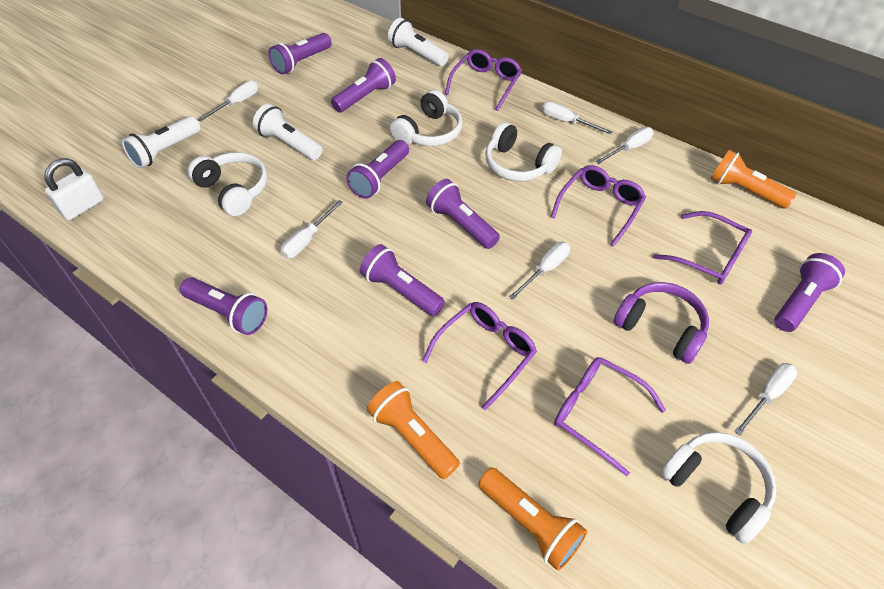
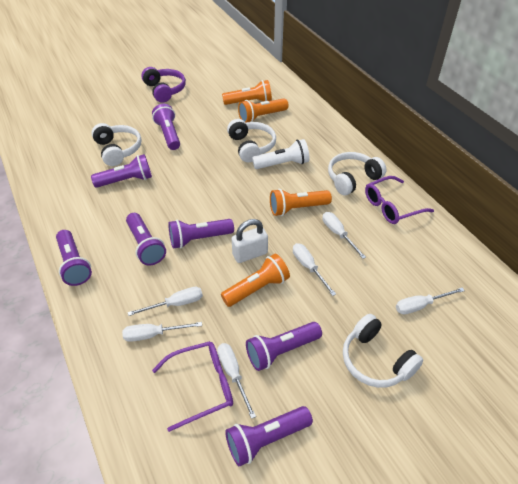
orange flashlight: [367,381,460,479] [478,467,587,571] [710,150,796,209] = 3 -> [221,254,290,307] [222,80,272,105] [238,98,289,123] [270,189,332,216] = 4
purple glasses: [422,302,537,410] [445,49,522,111] [551,165,646,247] [554,357,666,476] [653,211,752,285] = 5 -> [152,341,233,432] [365,176,434,224] = 2
white flashlight: [122,116,200,169] [253,104,323,160] [388,18,449,66] = 3 -> [252,139,310,169] = 1

